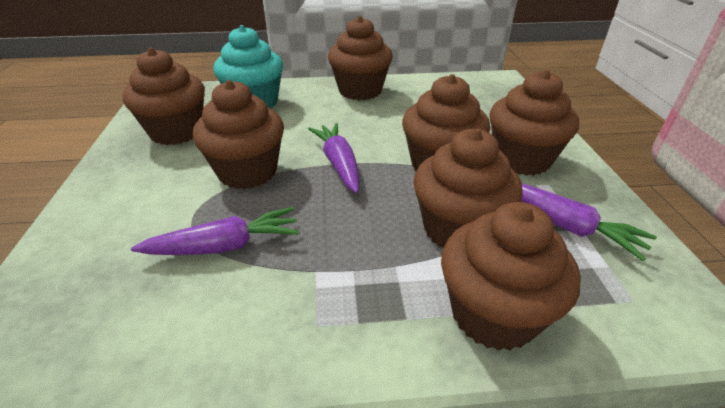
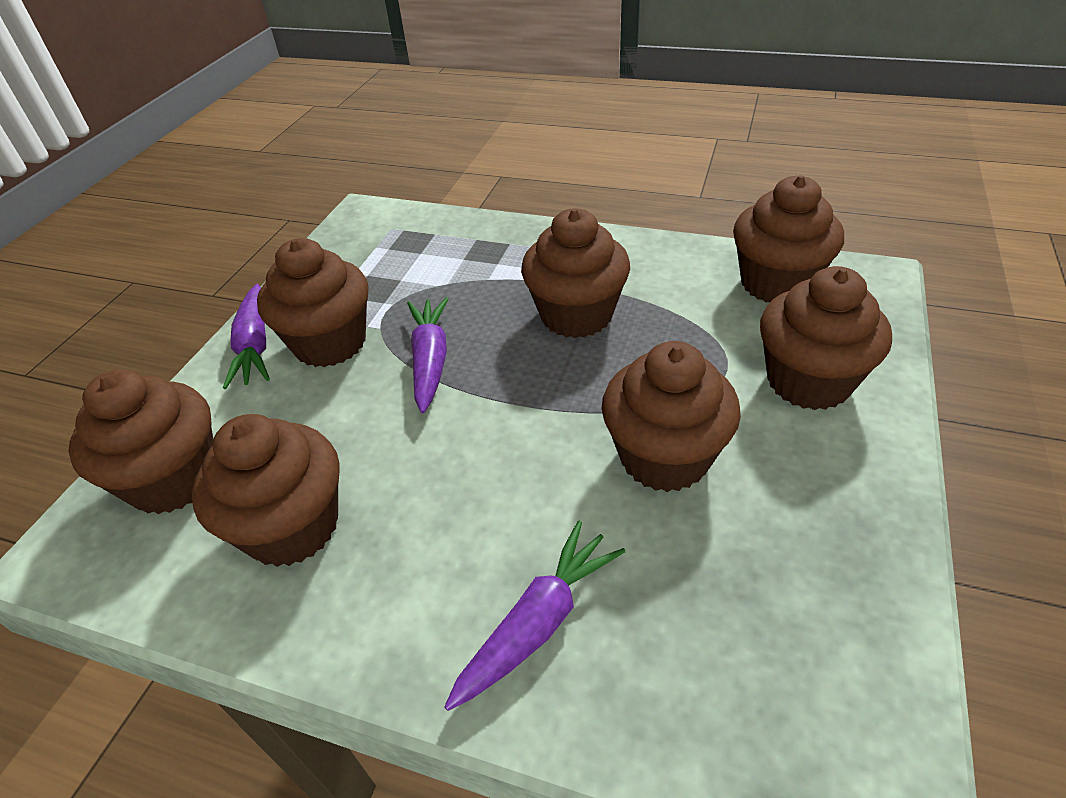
turquoise cupcake: [213,25,283,108] = 1 -> none = 0

